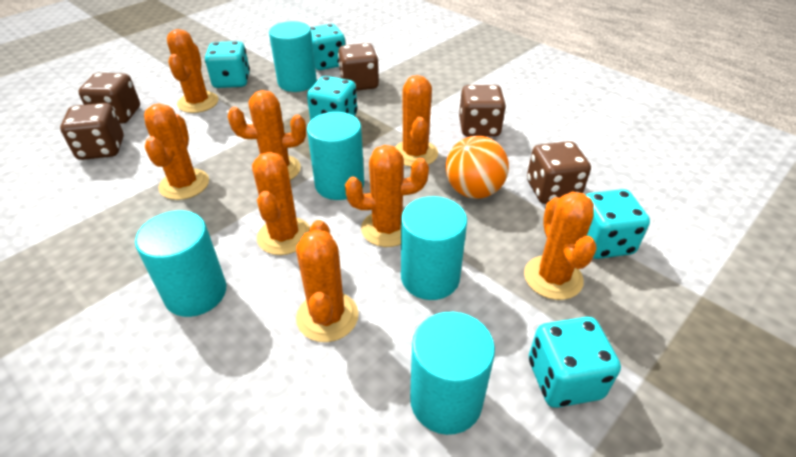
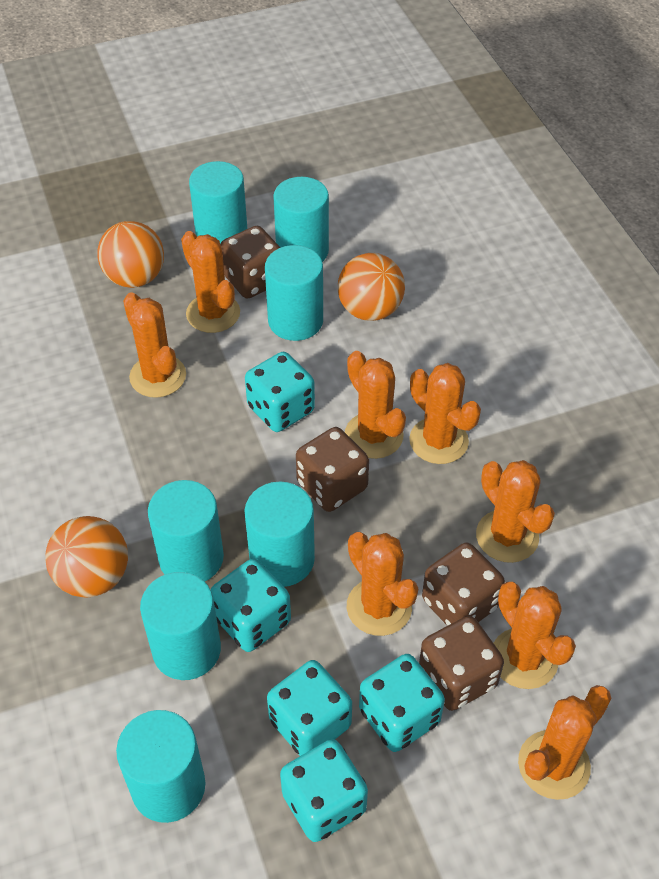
brown dice: [60,103,124,160] [78,73,140,124] [338,43,379,91] [459,85,506,137] [527,141,591,204] = 5 -> [221,226,280,299] [296,427,369,512] [419,616,504,711] [422,543,505,626] = 4
orange ball: [446,136,509,199] = 1 -> [45,516,128,598] [98,221,164,288] [338,253,405,321] = 3
turquoise cylinder: [135,211,226,317] [269,21,317,92] [307,112,364,200] [401,196,467,300] [410,312,495,435] = 5 -> [116,710,205,823] [140,572,221,680] [148,480,224,581] [189,161,247,244] [244,482,315,587] [265,245,323,341] [273,177,329,262] = 7

